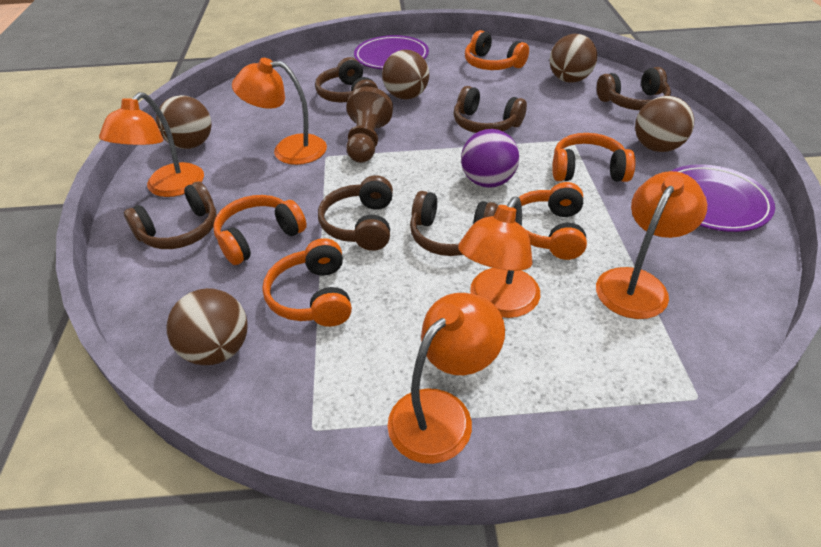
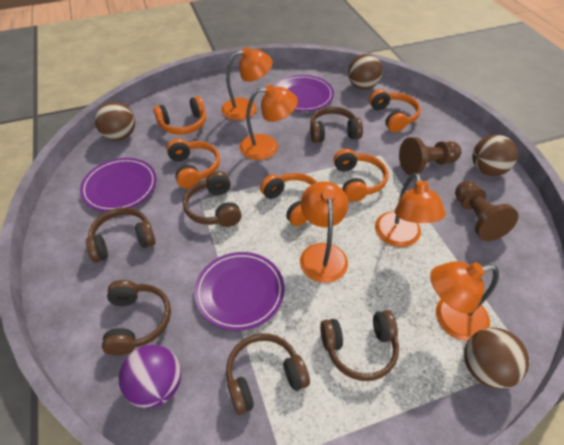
brown ball: [156,95,212,149] [167,288,247,365] [382,50,429,99] [550,34,597,83] [635,96,694,152] = 5 -> [95,101,135,141] [348,54,383,90] [464,327,529,389] [472,135,518,176] = 4
brown pawn: [346,87,393,163] = 1 -> [399,137,461,175] [455,181,519,241] = 2
purple plate: [354,35,429,69] [671,164,775,232] = 2 -> [80,158,157,212] [194,252,284,331] [275,75,334,111] = 3

